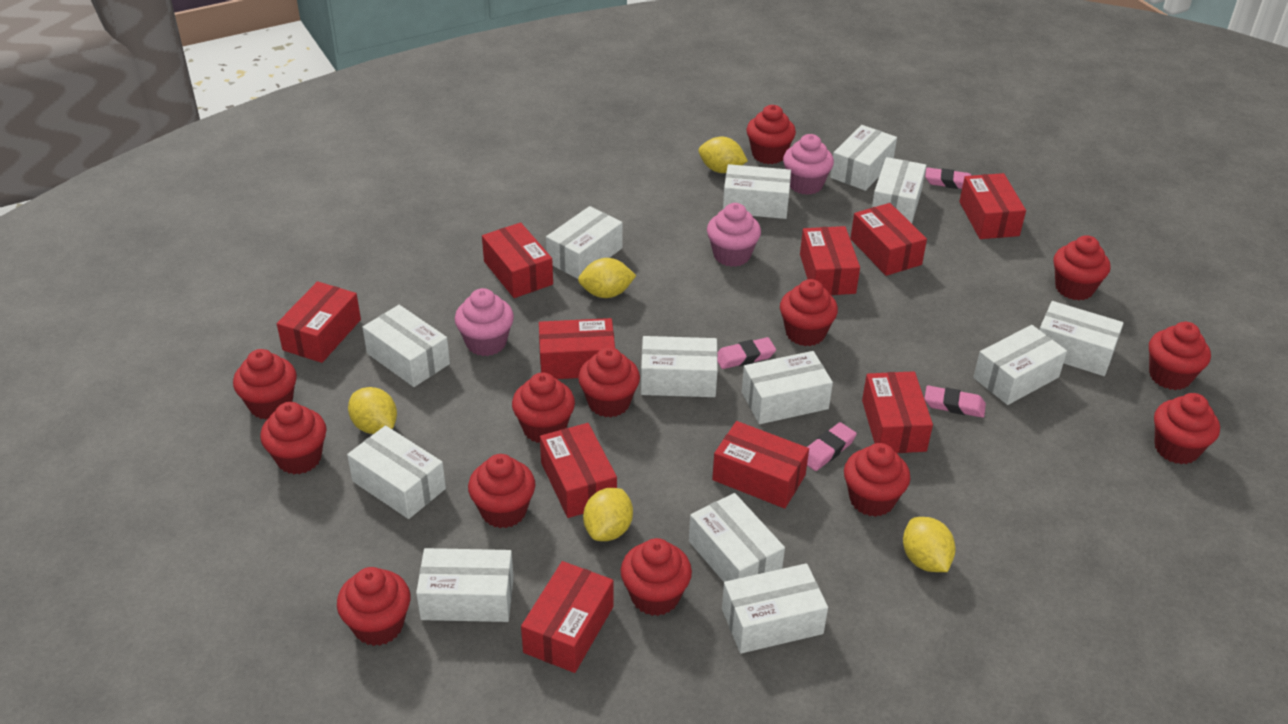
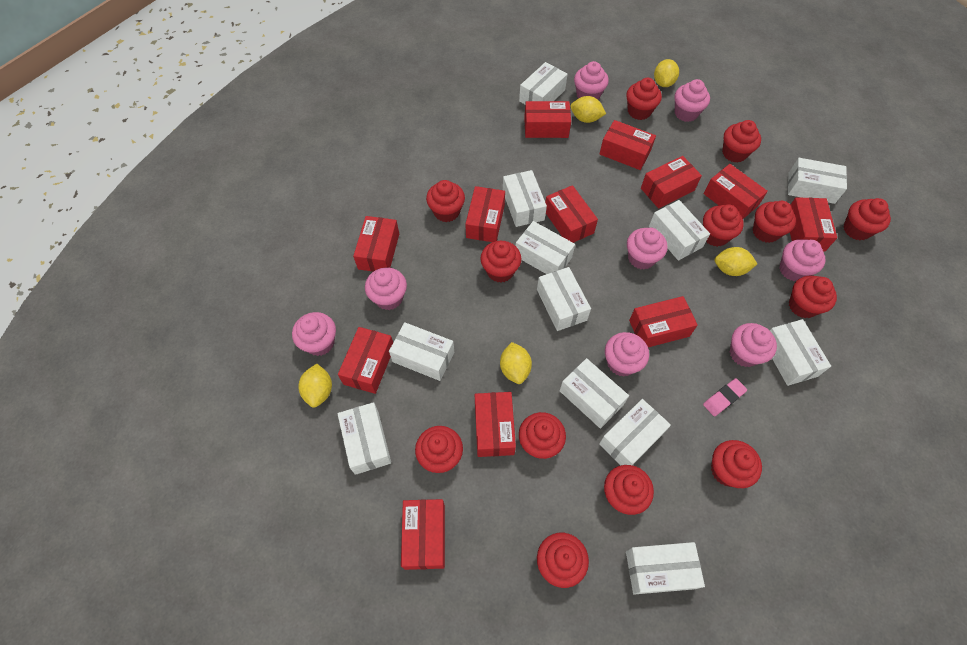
pink cupcake: [455,288,514,356] [707,203,761,267] [783,134,834,195] = 3 -> [292,312,336,356] [365,268,407,310] [574,61,609,100] [605,332,649,377] [627,228,667,270] [674,79,710,122] [730,323,777,367] [779,239,826,281] = 8
pink eraser: [717,337,776,369] [807,422,857,471] [924,385,986,418] [925,167,972,189] = 4 -> [703,378,747,416] = 1
red box: [277,281,361,363] [482,222,553,298] [521,561,614,673] [539,318,615,379] [540,423,617,518] [712,421,809,509] [800,226,860,295] [850,203,927,276] [862,371,933,453] [959,173,1026,239] = 10 -> [338,327,393,394] [353,216,399,272] [401,499,445,570] [465,186,505,242] [475,392,516,457] [524,101,571,138] [545,185,598,243] [600,120,656,170] [629,296,698,347] [641,156,702,209] [704,164,768,219] [790,197,837,252] = 12
white box: [347,425,446,519] [363,305,450,387] [416,548,514,622] [546,206,623,279] [641,336,718,397] [689,493,785,582] [722,563,828,653] [723,164,791,219] [742,351,833,424] [830,125,897,191] [872,157,926,224] [973,325,1067,405] [1039,301,1124,376] = 13 -> [337,402,391,475] [389,322,454,381] [503,170,547,227] [516,221,575,274] [519,62,568,104] [537,267,591,331] [560,358,629,429] [599,399,671,465] [626,542,705,595] [649,200,710,261] [770,319,831,386] [788,158,847,204] = 12

